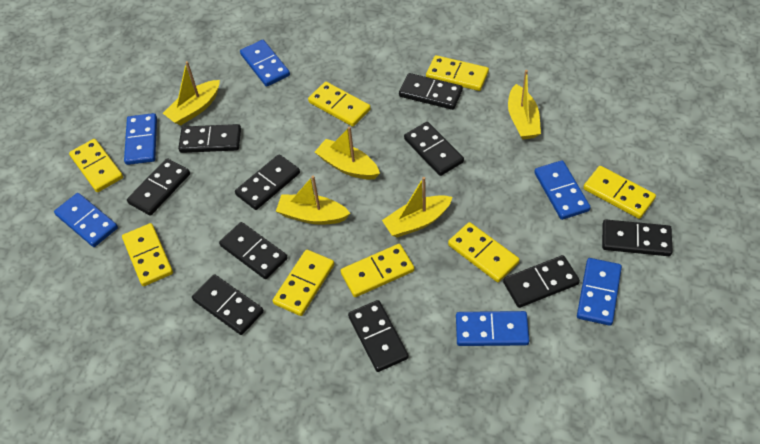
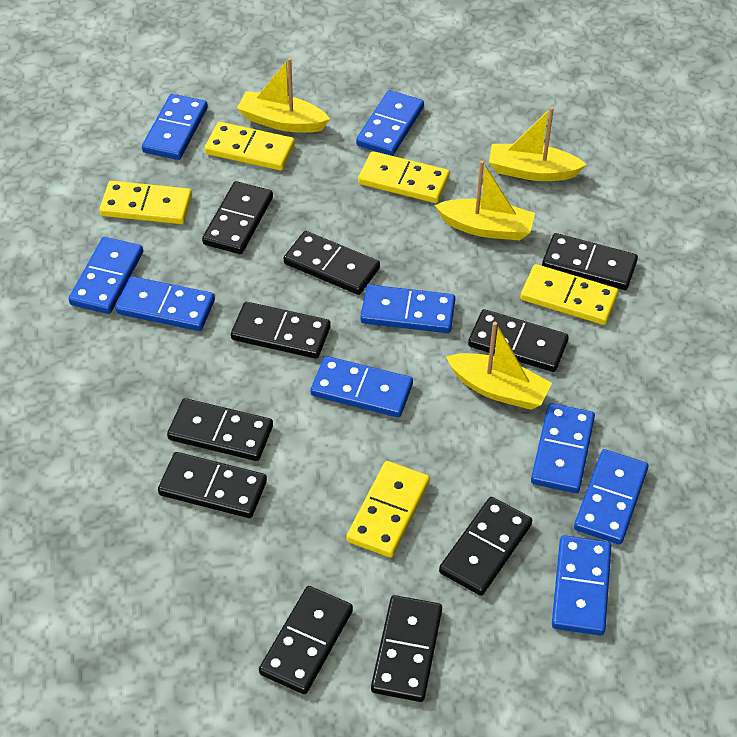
blue domino: [54,193,118,247] [124,113,157,165] [240,40,290,87] [456,311,529,346] [534,160,591,220] [577,258,622,326] = 6 -> [69,237,143,314] [115,276,215,331] [142,94,208,160] [311,356,413,417] [356,90,424,156] [360,285,455,333] [531,403,595,493] [552,535,611,635] [574,449,649,545] = 9
yellow boat: [163,61,220,126] [276,176,351,225] [315,127,380,180] [382,177,453,237] [508,70,541,140] = 5 -> [237,58,330,133] [435,160,535,240] [446,322,552,410] [489,107,587,181] = 4
yellow domino: [69,139,123,192] [122,223,173,286] [273,250,334,316] [308,82,371,127] [340,244,414,297] [426,55,489,91] [448,222,520,282] [583,166,656,219] = 8 -> [99,181,192,224] [204,122,295,170] [347,461,430,558] [358,151,450,203] [520,264,619,325] = 5

